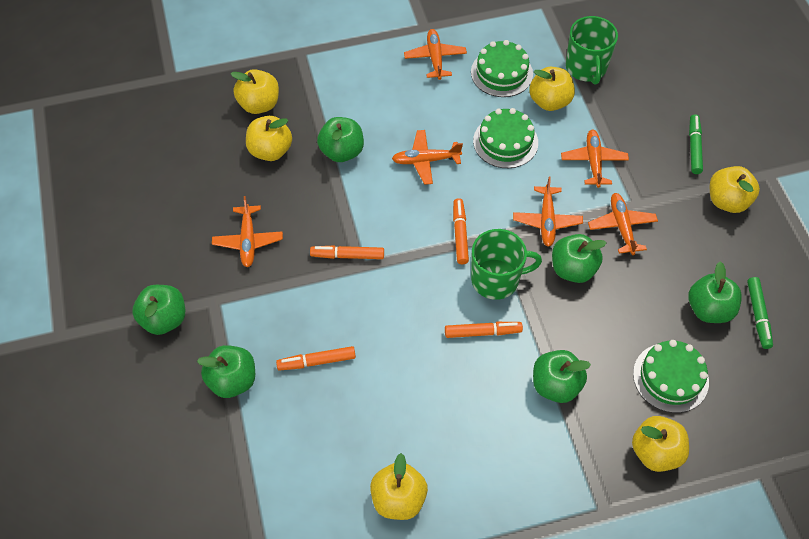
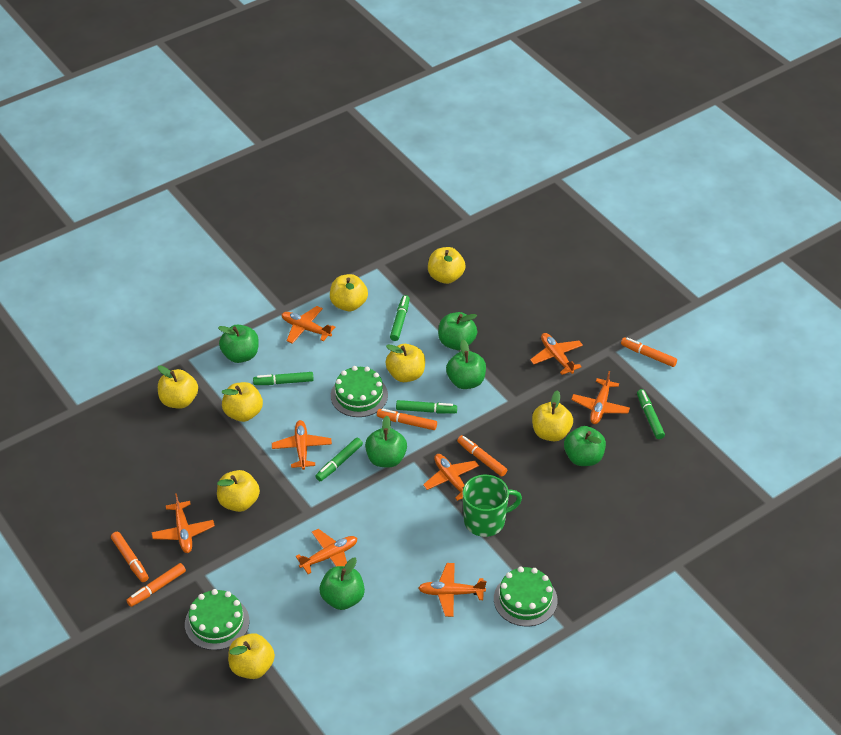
green marker: [689,114,703,174] [747,277,773,349] = 2 -> [253,372,314,385] [315,438,363,481] [390,295,410,341] [396,400,457,413] [637,389,665,439] = 5
green mug: [471,229,542,300] [566,16,618,85] = 2 -> [463,475,522,537] = 1
orange marker: [276,346,356,371] [310,245,384,259] [445,322,523,338] [453,198,469,264] = 4 -> [111,532,149,582] [126,563,186,607] [377,408,437,430] [457,435,507,477] [621,337,677,367] = 5
orange plane: [212,196,283,267] [392,130,463,185] [404,29,467,80] [513,176,583,247] [561,130,629,188] [588,193,658,255] = 6 -> [151,493,215,553] [272,420,332,470] [282,306,335,344] [296,529,357,574] [418,563,486,617] [423,454,479,501] [530,333,583,375] [571,371,630,424] = 8
yellow apple: [231,69,279,114] [246,116,292,161] [370,453,428,520] [529,67,575,111] [632,416,689,472] [710,166,760,213] = 6 -> [158,365,198,409] [217,470,260,512] [221,382,263,422] [228,633,275,679] [330,274,368,311] [386,344,425,382] [428,247,466,284] [532,390,573,441] = 8

